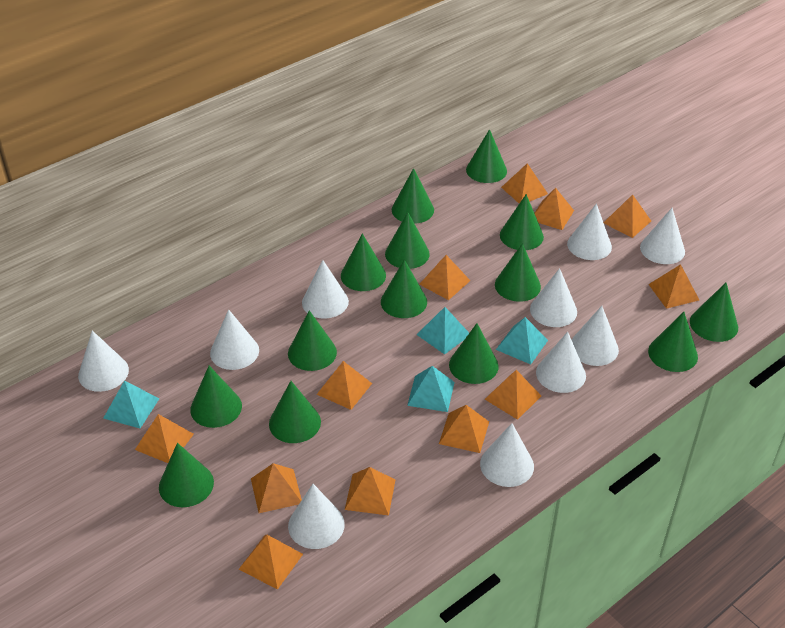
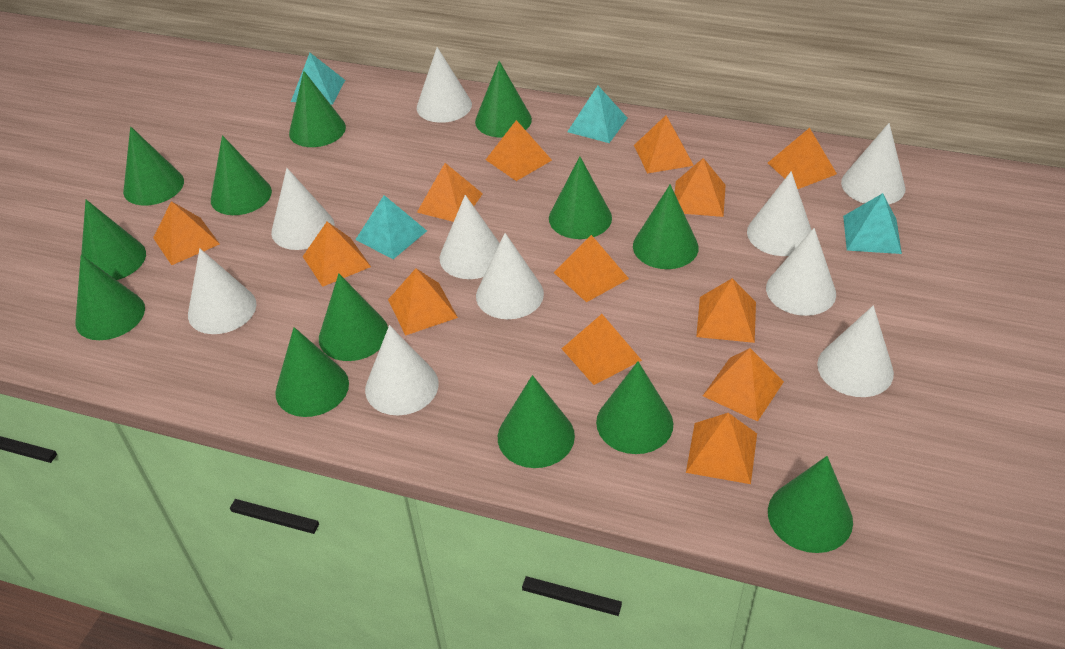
green cone: [159,443,214,507] [190,366,242,428] [269,381,321,443] [288,310,337,371] [341,233,386,291] [381,259,427,318] [385,212,430,269] [392,168,434,224] [449,323,499,384] [466,129,507,183] [495,243,541,302] [500,194,544,250] [648,312,698,372] [690,283,738,342] = 14 -> [75,255,145,340] [81,200,146,280] [123,126,184,205] [211,135,272,215] [275,327,349,417] [289,71,346,147] [319,273,388,361] [475,61,532,138] [498,375,575,468] [549,156,612,239] [596,361,673,454] [633,184,699,269] [768,456,853,553] = 13
orange pyramid: [135,414,194,463] [239,535,303,590] [251,463,302,513] [317,361,372,410] [345,467,395,516] [419,255,470,300] [439,405,489,453] [485,370,541,420] [501,163,548,203] [534,188,574,230] [604,194,651,238] [648,264,699,309] = 12 -> [153,201,220,265] [303,222,371,287] [388,268,458,336] [417,163,483,222] [486,120,552,181] [554,235,629,302] [561,314,642,385] [634,115,694,174] [675,158,726,217] [686,413,757,484] [696,278,756,343] [703,348,784,422] [768,128,837,189] = 13

